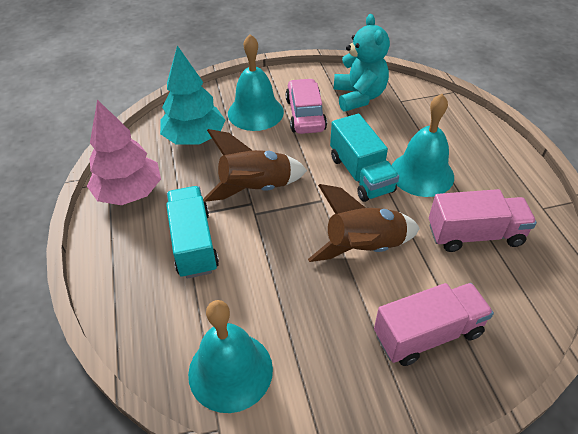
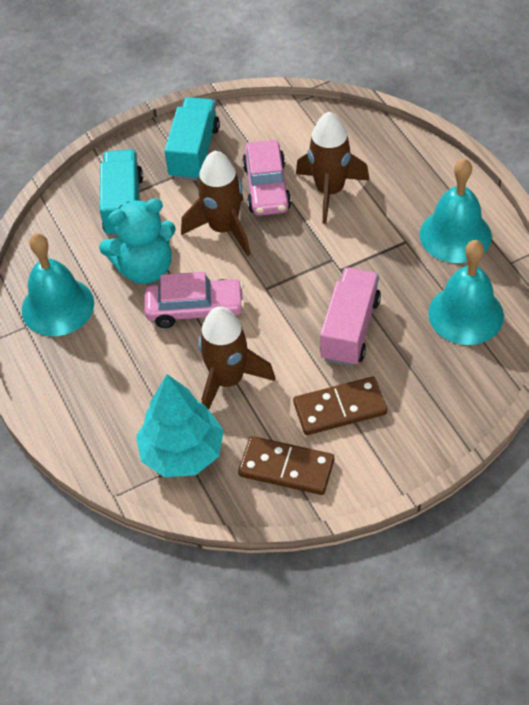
brown domino: none = 0 -> [238,436,334,495] [293,377,387,435] = 2
brown rocket: [203,129,307,202] [308,184,420,262] = 2 -> [181,151,250,256] [198,306,275,409] [296,112,370,224] = 3
pink car: [286,78,327,134] = 1 -> [145,272,245,328] [242,140,291,216] = 2
pink tree: [87,100,161,205] = 1 -> none = 0
pink truck: [374,283,494,366] [429,189,537,252] = 2 -> [320,267,381,366] = 1

